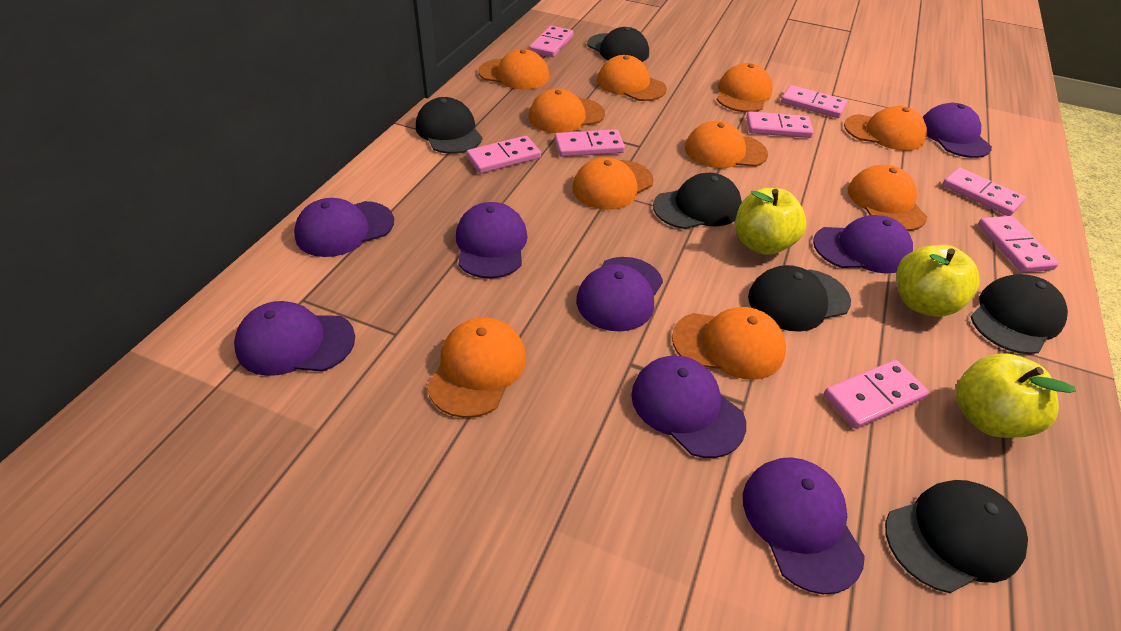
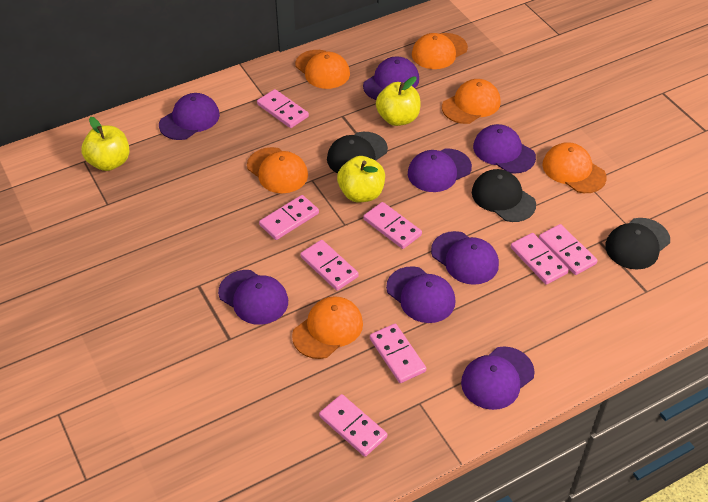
black cap: [416,97,482,154] [587,27,649,62] [653,173,742,229] [748,265,851,332] [885,480,1028,593] [970,274,1068,354] = 6 -> [327,132,388,173] [472,169,536,222] [605,218,670,270] = 3
orange cap: [427,317,526,418] [478,49,550,89] [529,89,605,133] [572,157,654,210] [597,55,667,101] [672,307,786,380] [685,121,768,168] [717,63,772,112] [844,106,927,151] [848,165,927,231] = 10 -> [247,147,308,193] [292,296,363,359] [295,50,350,89] [412,33,468,69] [442,79,501,124] [542,142,607,193] = 6

